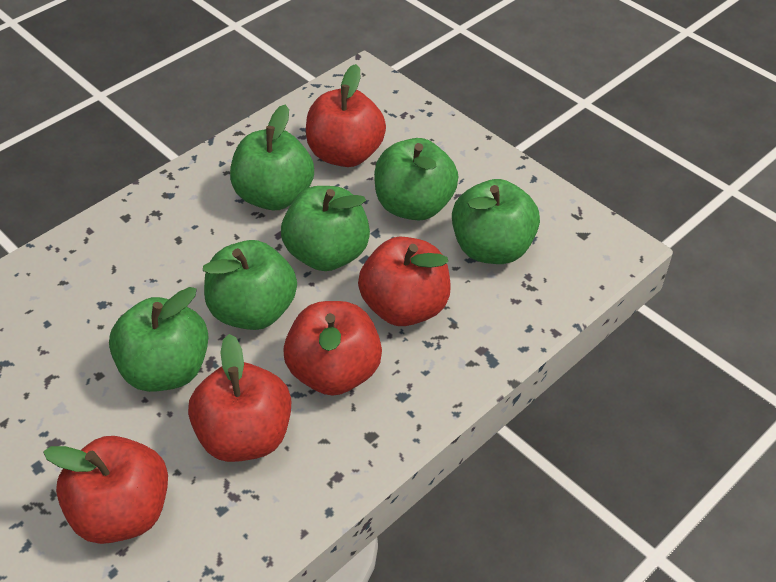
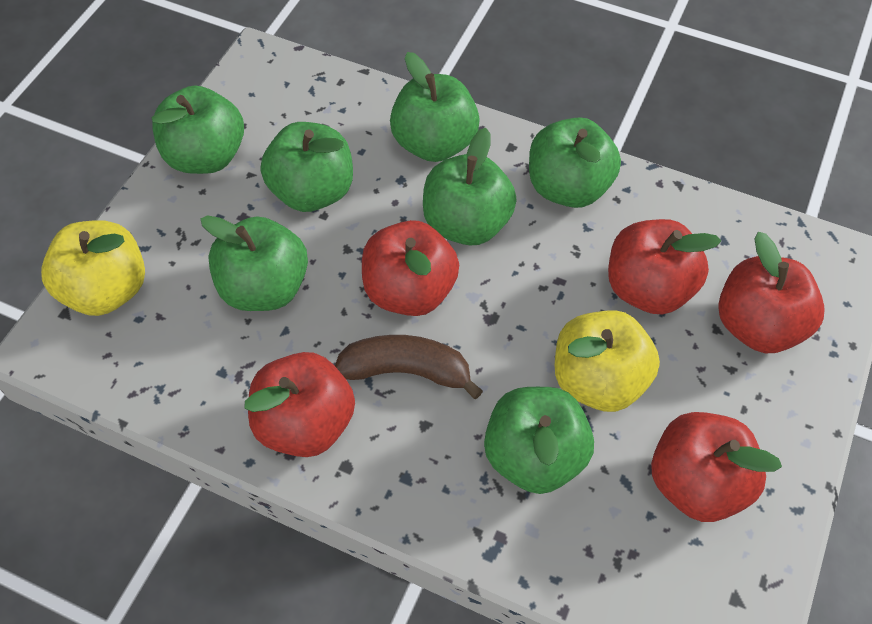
brown banana: none = 0 -> [335,335,483,399] = 1
green apple: [109,287,209,392] [203,240,297,330] [230,104,314,210] [281,186,370,271] [374,138,458,221] [452,179,540,264] = 6 -> [152,85,244,174] [200,215,308,311] [261,122,353,212] [390,52,480,162] [423,128,517,246] [484,387,594,494] [529,117,621,208] = 7
yellow apple: none = 0 -> [41,220,145,316] [555,310,660,412] = 2

